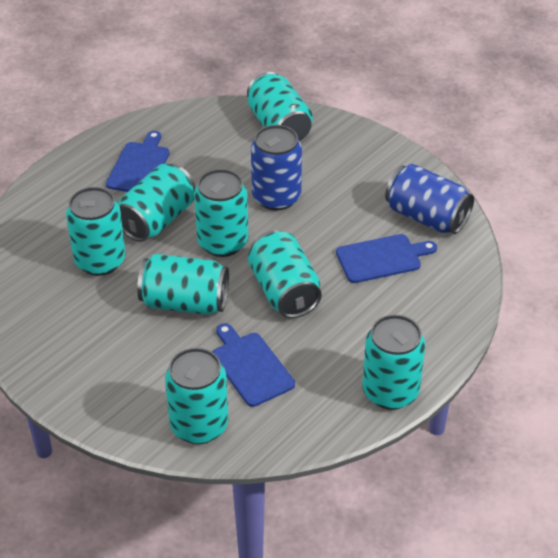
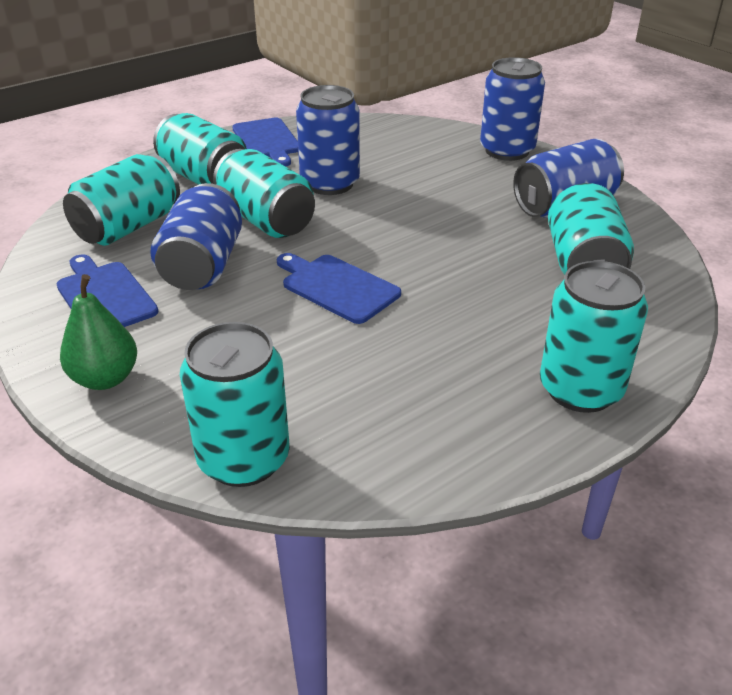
blue can: [251,125,302,211] [385,164,474,234] = 2 -> [150,183,242,290] [296,85,360,195] [480,57,545,161] [513,139,624,218] = 4
green pear: none = 0 -> [60,274,137,390] = 1
turquoise can: [66,187,126,276] [118,164,195,242] [137,254,229,315] [165,348,229,444] [194,169,248,257] [247,72,313,141] [248,230,322,318] [362,314,425,410] = 8 -> [63,154,180,246] [153,113,247,185] [180,322,290,487] [213,149,315,238] [540,261,648,413] [548,183,634,275] = 6

